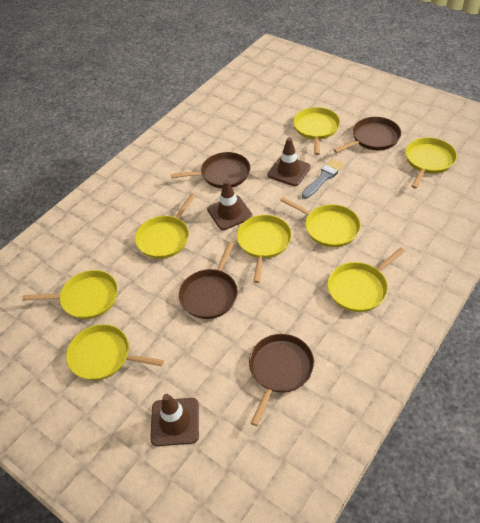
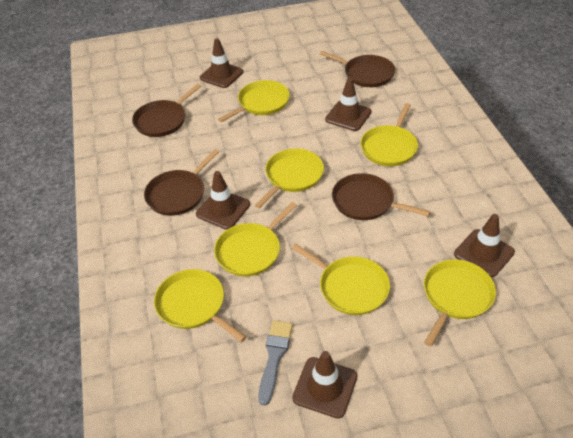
brown traffic cone: [150,394,199,446] [207,180,252,230] [267,138,311,186] = 3 -> [196,171,250,230] [200,38,243,88] [292,351,357,419] [325,78,371,131] [454,214,515,277] = 5
yellow pan: [22,270,118,319] [66,324,164,380] [135,194,196,259] [237,215,292,283] [280,197,361,247] [293,107,340,155] [327,247,405,312] [405,137,457,189] = 8 -> [154,269,246,342] [214,202,297,277] [218,80,290,122] [254,148,324,209] [292,243,390,315] [360,103,418,166] [424,259,496,346] = 7

